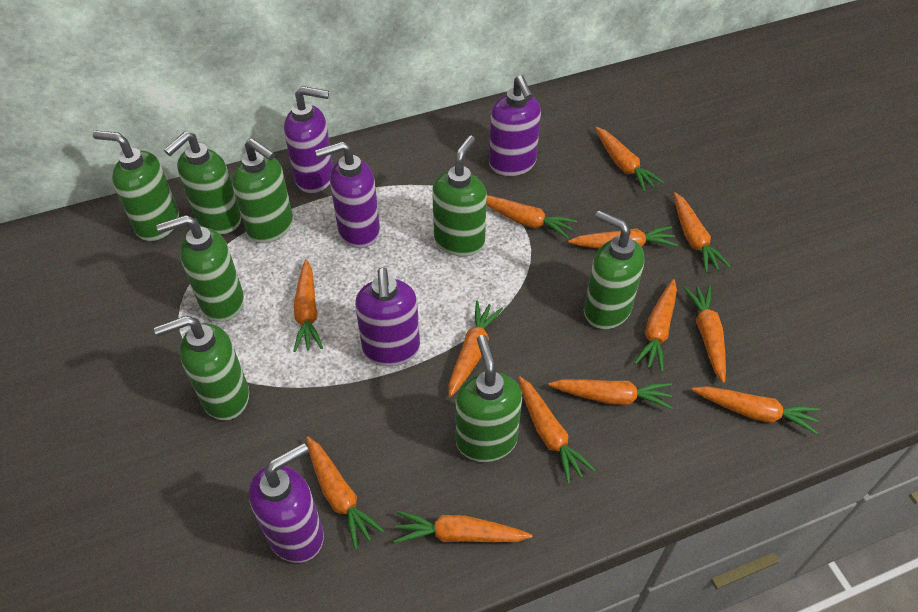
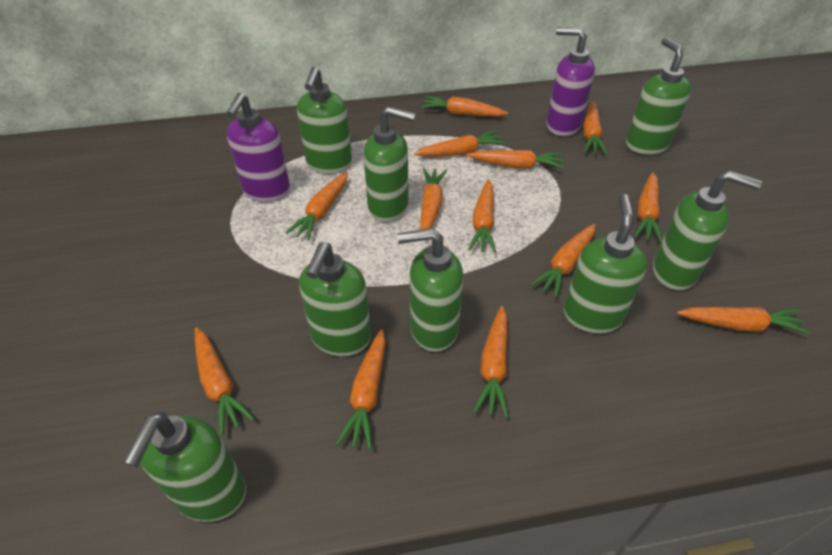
purple soap dispenser: [249,443,324,563] [284,86,333,193] [315,141,380,248] [355,267,420,366] [489,75,541,176] = 5 -> [226,93,290,202] [546,27,595,136] = 2

